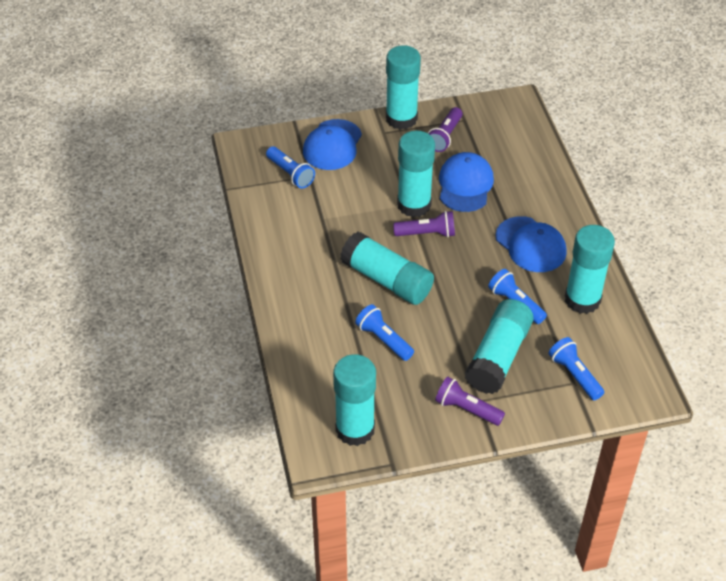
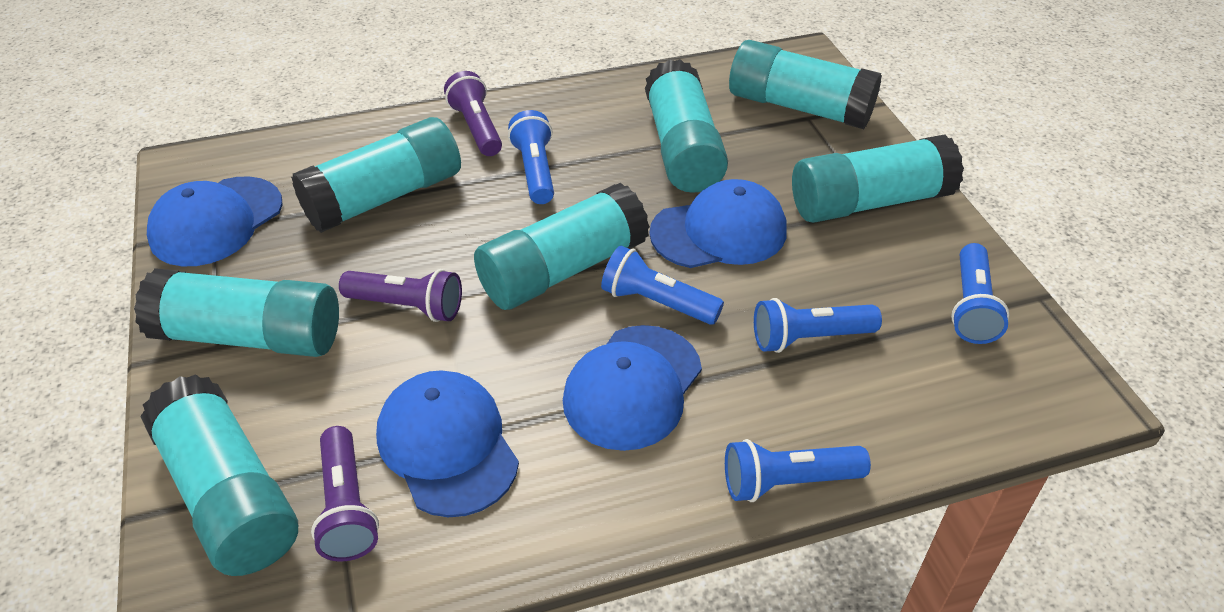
blue cap: [303,119,362,170] [439,152,494,212] [495,216,567,272] = 3 -> [147,176,282,266] [376,370,519,517] [563,325,702,451] [649,179,787,268] = 4
blue flashlight: [266,146,315,189] [355,304,414,361] [488,269,547,324] [548,337,604,400] = 4 -> [508,110,554,204] [601,245,724,325] [725,439,871,502] [754,298,882,353] [951,243,1009,344] = 5
turquoise glue stick: [333,354,376,446] [340,232,434,305] [386,45,421,130] [397,131,435,217] [465,299,533,394] [565,225,615,314] = 6 -> [134,268,339,357] [140,374,298,576] [291,117,461,233] [474,183,650,310] [645,59,728,193] [729,40,882,129] [792,134,964,223] = 7

